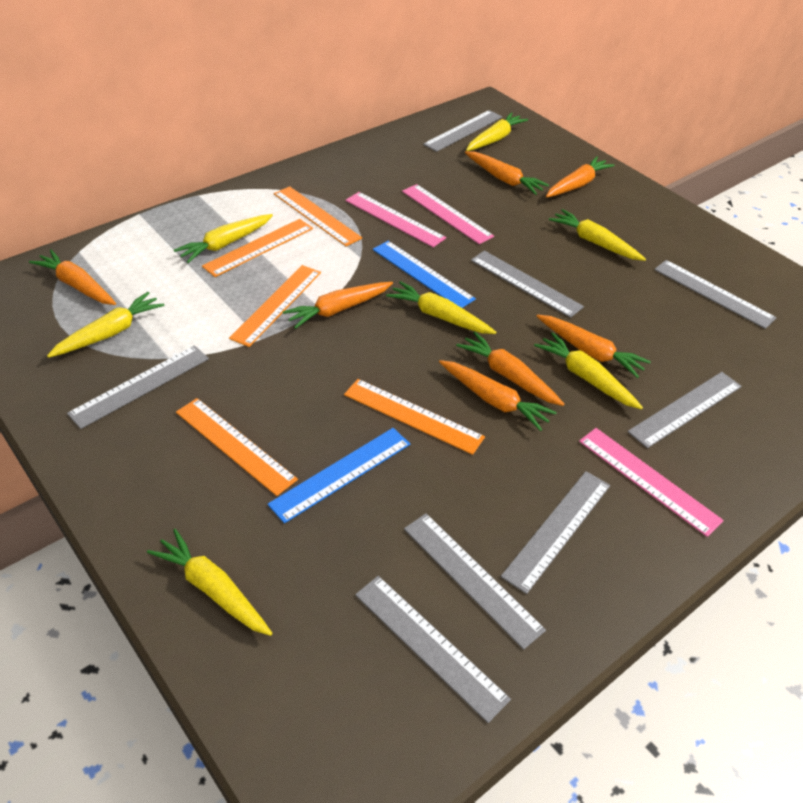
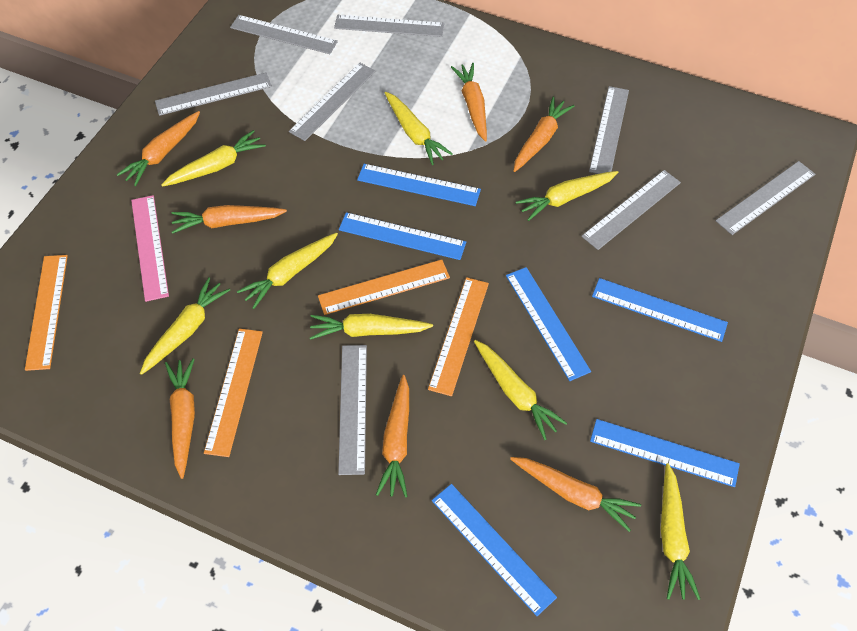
blue ruler: [268,428,410,523] [373,241,476,308] = 2 -> [339,212,466,260] [357,164,481,206] [432,484,557,616] [506,267,591,381] [590,419,740,487] [592,278,728,342] = 6
orange ruler: [176,398,298,496] [202,219,313,277] [229,265,321,347] [274,186,362,246] [344,379,485,455] = 5 -> [25,255,68,371] [204,329,263,457] [318,260,450,315] [428,277,489,396] = 4
pink ruler: [345,192,446,247] [402,184,494,244] [579,428,724,537] = 3 -> [131,195,169,302] = 1
yellow carrot: [47,292,164,358] [147,529,273,636] [174,214,273,263] [386,281,497,334] [466,112,528,151] [534,332,643,409] [549,209,646,261] = 7 -> [140,277,230,375] [161,130,266,187] [237,233,338,309] [310,314,433,340] [385,92,453,165] [474,340,567,440] [516,171,619,221] [661,463,700,600] = 8

